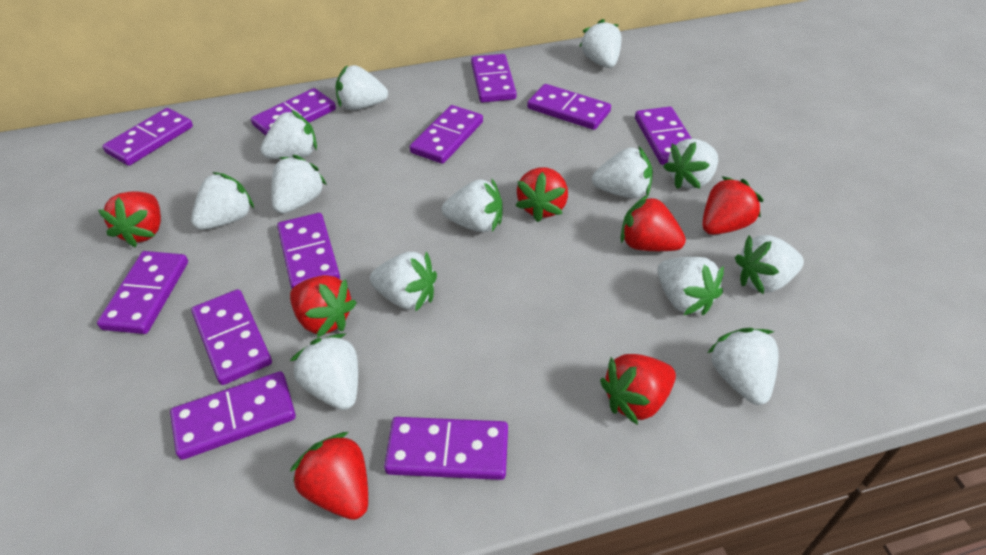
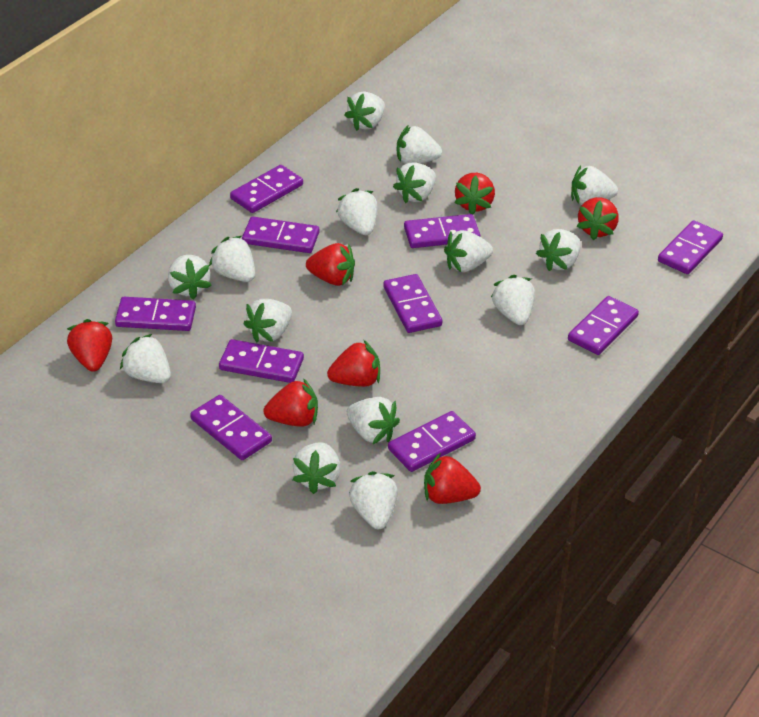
purple domino: [97,251,188,334] [102,108,193,166] [170,371,296,460] [191,289,272,385] [251,88,336,136] [277,213,340,289] [384,417,508,480] [410,105,483,164] [471,54,517,103] [527,84,611,130] [635,107,692,165] = 11 -> [115,297,196,331] [190,395,272,460] [219,339,304,383] [230,165,303,213] [242,217,319,253] [383,274,442,333] [388,411,476,472] [404,214,480,248] [568,296,639,355] [658,220,723,274] = 10
white strawberry: [191,172,254,230] [260,110,317,159] [271,155,327,214] [290,333,358,410] [335,65,388,110] [370,251,437,312] [442,179,502,232] [579,19,622,68] [592,147,653,198] [657,257,724,315] [663,139,718,189] [707,328,779,405] [735,235,804,295] = 13 -> [120,334,171,383] [168,255,212,300] [209,236,255,282] [243,299,292,343] [292,443,341,494] [336,188,377,235] [344,92,385,131] [347,397,400,444] [349,471,398,529] [393,162,436,203] [397,125,442,164] [444,230,493,272] [491,275,535,325] [536,229,581,271] [571,165,618,205] = 15

